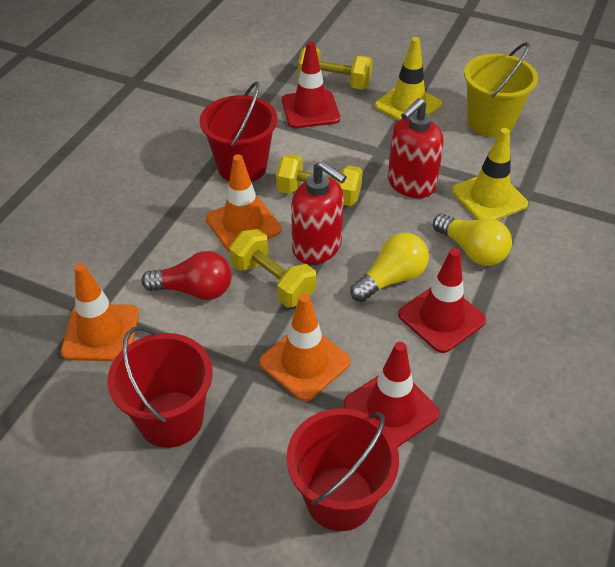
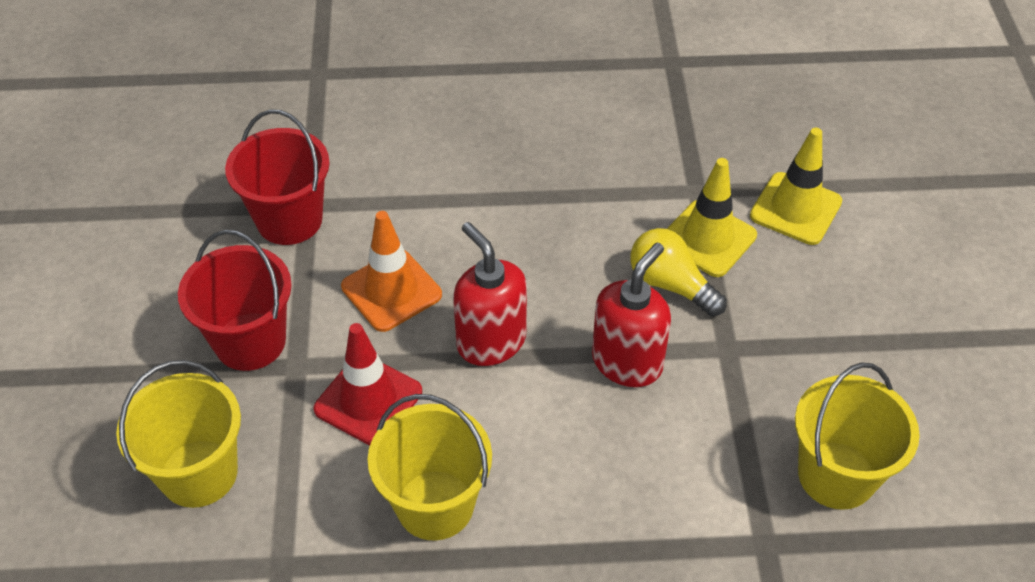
orange traffic cone: [61,263,139,361] [206,154,282,252] [259,294,350,401] = 3 -> [341,211,442,332] = 1
red bucket: [107,326,213,448] [200,82,277,182] [286,408,399,531] = 3 -> [178,229,292,371] [225,109,330,245] = 2
red light bulb: [142,251,232,300] = 1 -> none = 0
red traffic cone: [282,41,340,128] [344,342,439,448] [398,248,486,353] = 3 -> [314,323,422,445] = 1
yellow bucket: [464,42,538,137] = 1 -> [116,360,241,508] [368,394,492,541] [795,362,920,510] = 3
yellow dumbbell: [229,229,316,308] [276,154,363,206] [298,47,373,89] = 3 -> none = 0
yellow light bulb: [350,233,429,302] [433,214,512,266] = 2 -> [630,228,727,316] = 1

